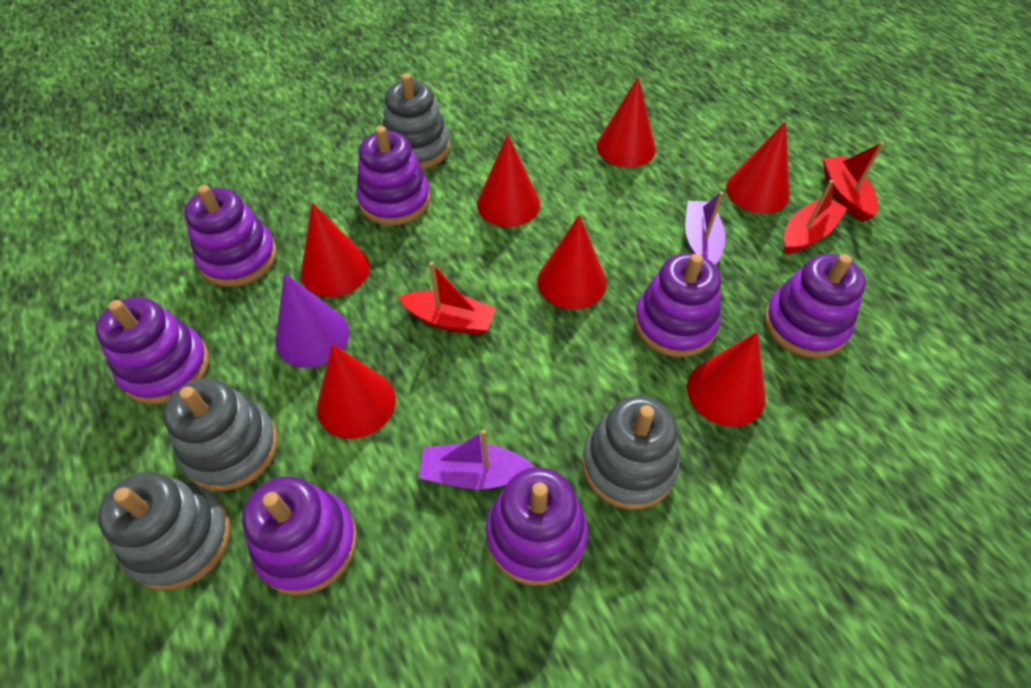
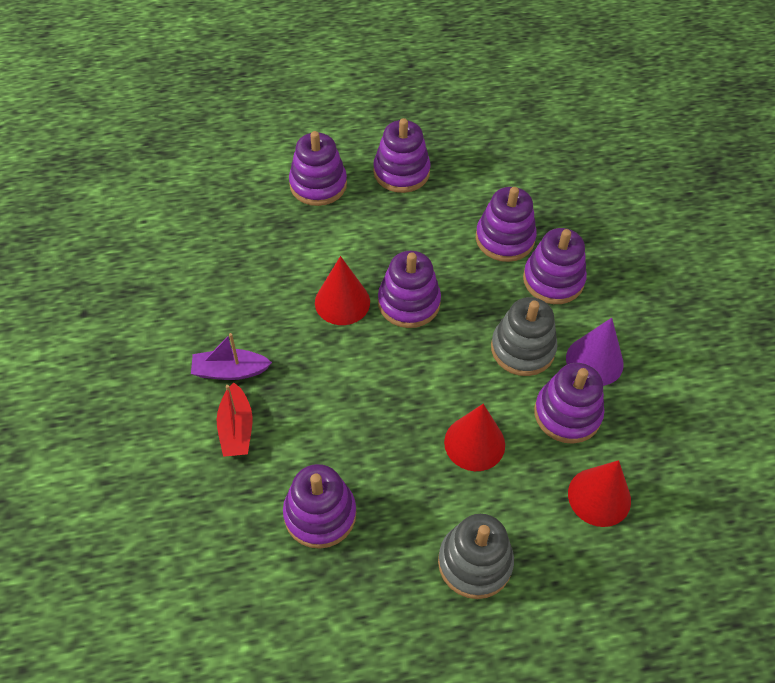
grey stacking toy: [98,472,231,591] [163,378,278,491] [382,73,450,170] [582,396,680,510] = 4 -> [438,514,514,599] [491,297,557,376] = 2
purple boat: [419,429,536,489] [685,191,725,265] = 2 -> [191,333,272,380] = 1
red boat: [398,262,496,335] [784,180,848,254] [823,142,884,222] = 3 -> [217,382,253,457] = 1
red cone: [301,203,370,297] [317,344,396,439] [477,134,540,227] [537,215,607,309] [597,77,656,167] [687,332,766,427] [726,121,790,214] = 7 -> [315,256,370,325] [444,404,505,471] [568,460,631,527] = 3

